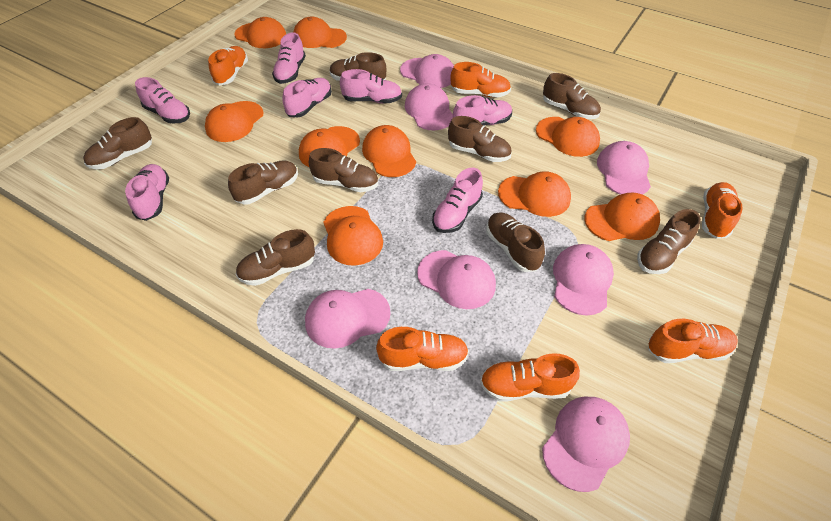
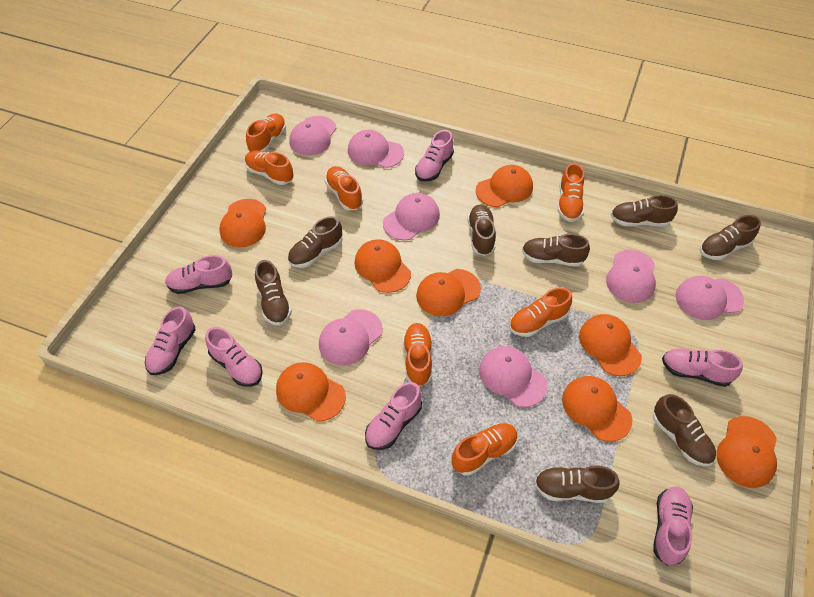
brown shoe: [83,117,152,169] [228,160,298,205] [236,229,315,286] [309,148,378,192] [330,52,386,81] [448,116,511,162] [486,212,545,272] [543,73,601,119] [637,209,701,274] = 9 -> [255,260,292,326] [288,216,343,268] [467,204,496,256] [522,234,590,267] [535,466,620,503] [611,195,678,226] [653,394,716,467] [700,215,761,260] = 8
orange cap: [205,101,263,142] [234,17,286,48] [293,17,347,48] [299,126,360,167] [323,206,383,266] [362,125,416,177] [498,171,571,217] [536,117,600,157] [585,193,660,241] = 9 -> [219,199,266,247] [276,362,346,422] [354,239,411,293] [416,269,481,316] [476,165,533,207] [562,376,632,442] [579,314,642,376] [716,416,777,488] = 8
orange shoe: [208,46,248,85] [376,327,469,371] [450,62,511,97] [480,353,580,402] [648,319,738,363] [702,182,743,239] = 6 -> [245,150,294,185] [246,113,286,152] [325,166,363,210] [403,323,432,387] [452,423,518,476] [509,287,572,337] [558,163,584,222] = 7

